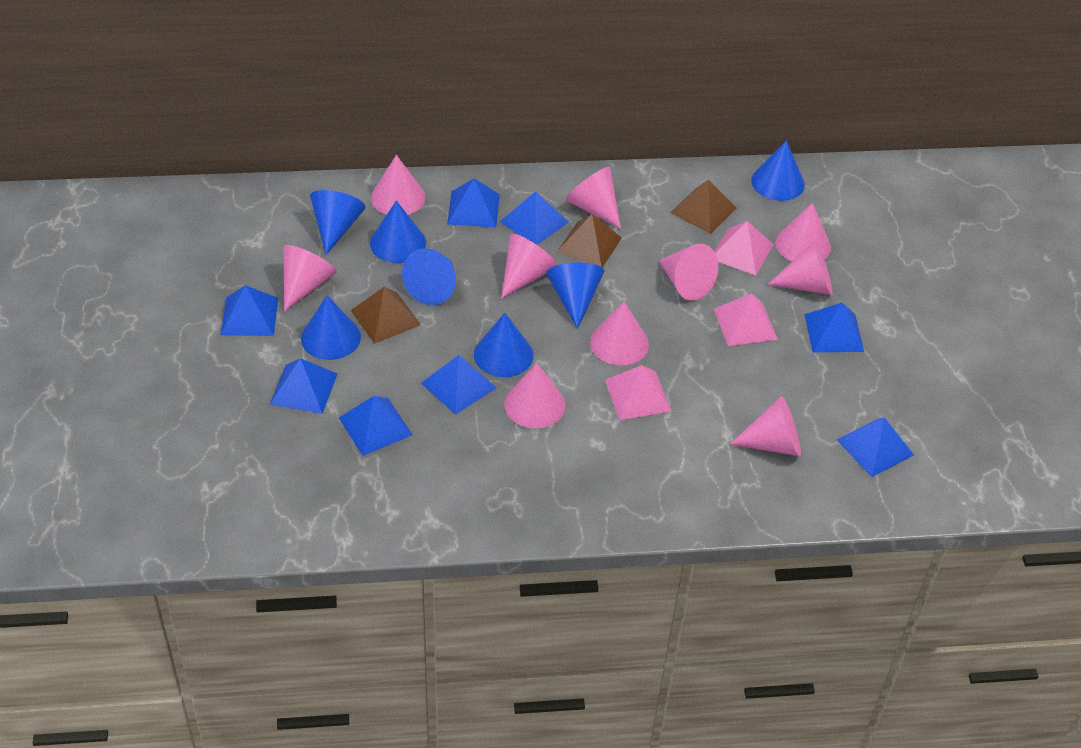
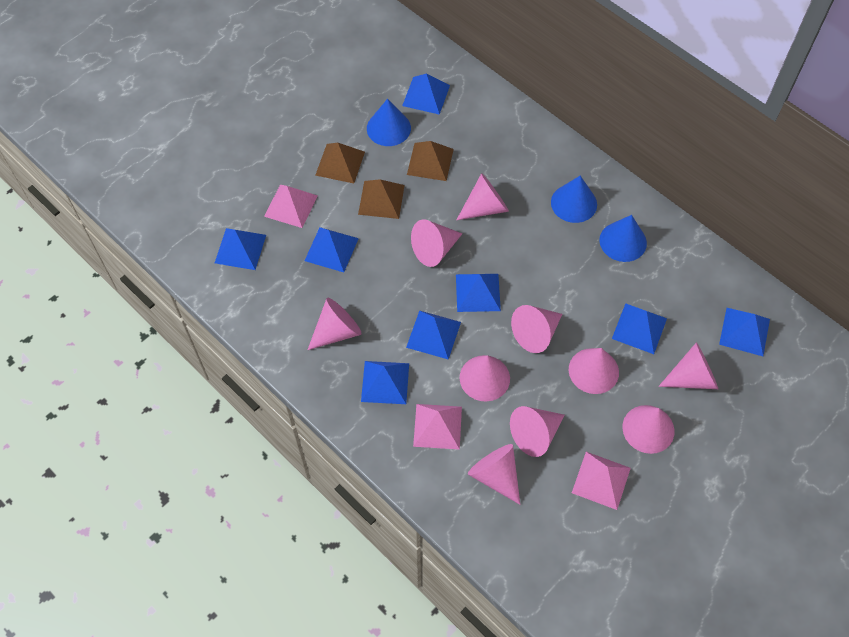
blue cone: [301,295,361,360] [310,190,365,255] [370,200,426,263] [402,248,456,305] [474,313,534,377] [546,263,604,329] [751,140,805,201] = 7 -> [367,99,411,146] [551,176,597,223] [599,215,647,262] = 3

